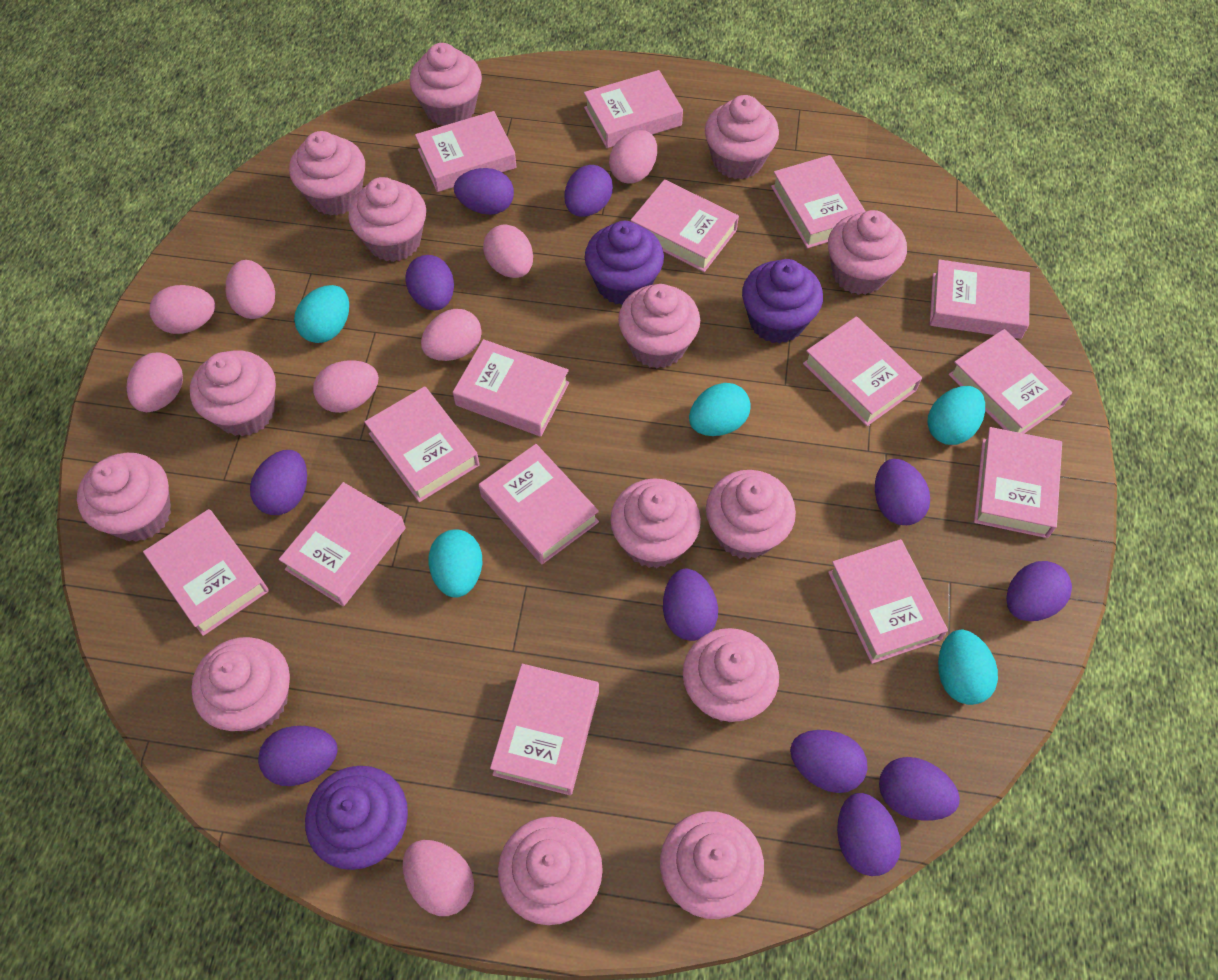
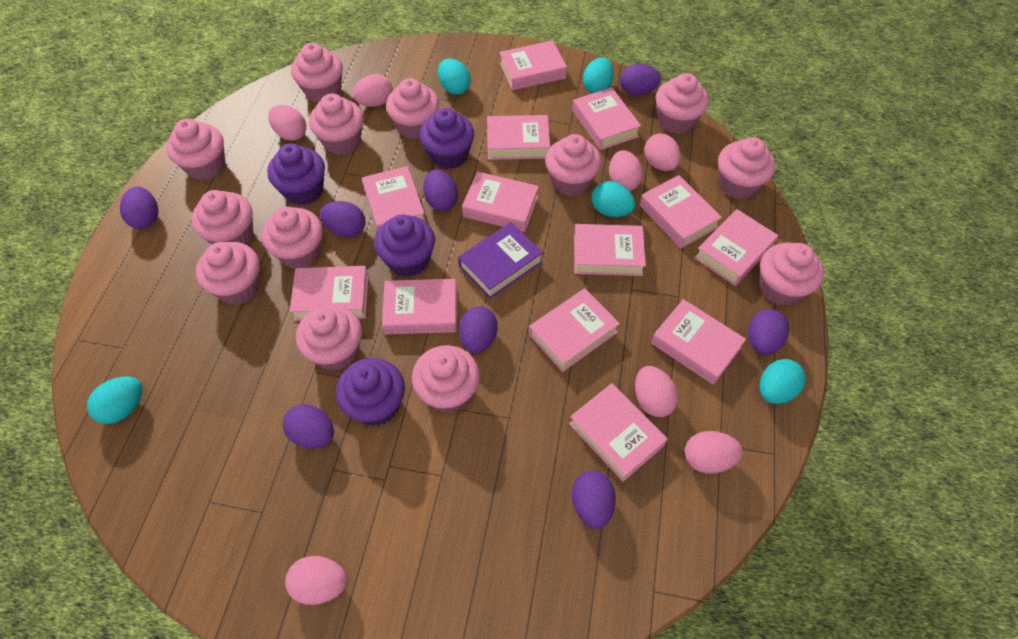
pink book: [143,509,269,636] [279,482,406,606] [364,386,479,502] [415,111,517,192] [453,339,569,436] [479,444,599,564] [490,664,599,795] [584,70,683,148] [630,179,739,272] [771,155,866,248] [803,316,922,426] [828,539,948,664] [930,260,1030,339] [948,329,1072,434] [974,427,1062,538] = 15 -> [289,266,369,321] [362,166,426,231] [382,279,457,334] [462,172,539,232] [487,115,550,160] [499,40,567,90] [529,288,620,372] [569,383,668,482] [572,87,641,150] [574,224,646,276] [640,175,722,248] [651,299,746,385] [694,209,778,286] = 13
pink cupcake: [77,453,171,542] [190,350,276,436] [191,637,290,731] [289,131,365,216] [348,177,426,262] [410,43,482,126] [498,816,603,925] [610,478,701,568] [618,284,700,368] [660,811,764,919] [683,628,779,722] [705,95,779,180] [706,470,796,559] [828,210,907,295] = 14 -> [166,119,225,181] [191,190,253,245] [196,242,260,305] [262,207,323,269] [291,43,343,103] [296,305,362,371] [309,93,364,155] [386,78,439,139] [412,345,480,413] [545,134,601,196] [655,73,709,134] [718,137,775,199] [760,243,824,306] = 13
pink egg: [127,352,183,412] [149,285,215,334] [226,260,275,319] [313,360,379,413] [403,840,474,916] [421,309,482,361] [483,224,533,278] [609,130,657,184] = 8 -> [268,105,306,141] [285,556,347,605] [353,74,393,107] [609,150,643,191] [635,366,678,417] [644,133,681,171] [685,431,743,474] = 7
purple book: none = 0 -> [458,222,543,299] = 1
purple cupcake: [305,766,408,870] [585,221,664,305] [742,259,823,344] = 3 -> [267,143,325,205] [336,358,405,426] [374,214,435,277] [419,108,474,169] = 4
purple egg: [250,450,307,515] [258,726,338,786] [406,255,454,310] [454,168,514,215] [564,165,613,217] [663,569,718,641] [790,730,867,793] [837,793,901,876] [875,459,930,525] [879,757,960,821] [1006,561,1072,621] = 11 -> [120,187,158,229] [283,404,334,448] [320,201,365,237] [423,169,458,211] [459,306,498,353] [572,470,616,529] [620,64,661,95] [748,309,789,355] = 8

